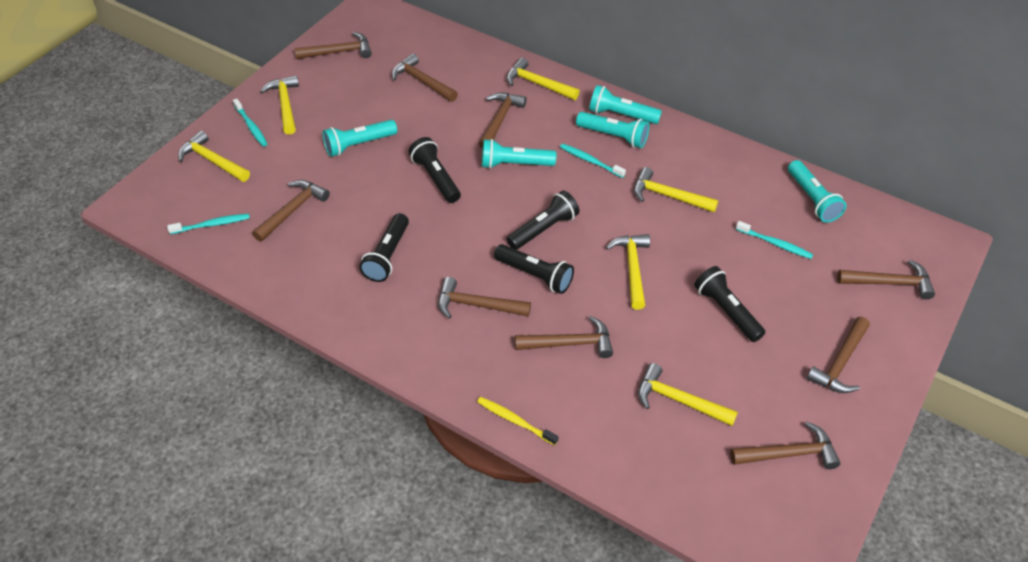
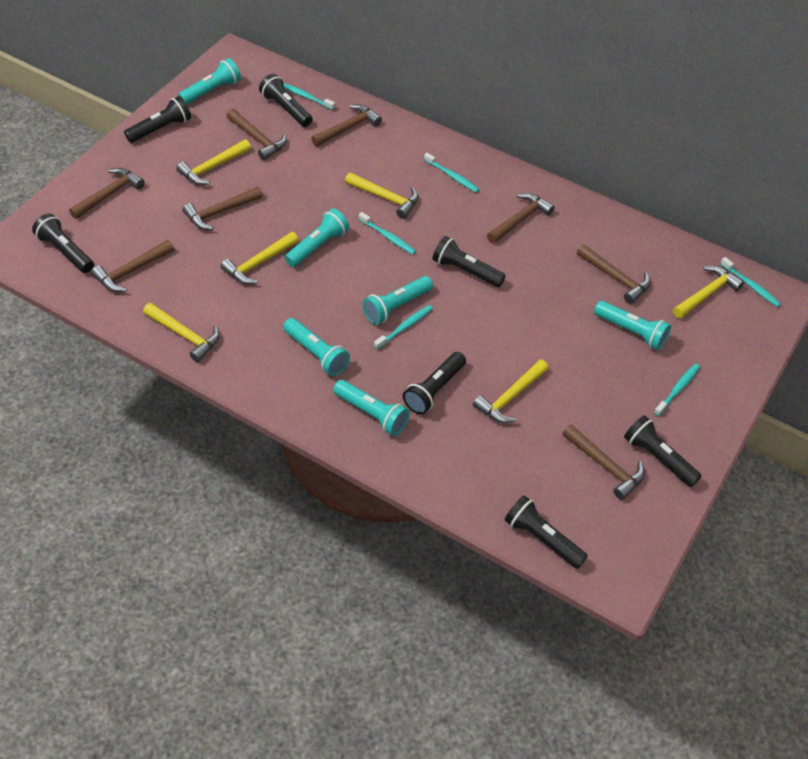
black flashlight: [359,213,409,282] [408,137,461,203] [494,244,574,294] [507,190,579,250] [694,266,765,342] = 5 -> [32,214,94,273] [124,96,191,143] [259,74,312,127] [403,352,466,415] [433,236,506,287] [505,495,588,569] [624,415,702,487] = 7
brown hammer: [252,180,330,242] [294,32,372,59] [392,53,458,102] [438,277,531,319] [479,92,527,149] [515,316,613,358] [730,422,841,469] [806,317,870,393] [837,260,935,300] = 9 -> [69,168,145,219] [91,240,174,292] [182,186,263,230] [226,109,287,160] [311,104,382,147] [487,193,555,244] [562,425,645,500] [577,244,651,304] = 8
turquoise flashlight: [322,120,397,157] [482,139,556,169] [576,112,649,148] [589,85,662,124] [788,160,846,223] = 5 -> [178,58,241,104] [283,318,350,376] [285,209,349,267] [333,380,410,436] [362,276,433,325] [594,301,671,350] = 6
turquoise toothbrush: [167,214,250,234] [233,99,267,147] [560,144,626,178] [736,221,813,259] = 4 -> [284,83,335,110] [359,212,416,255] [374,305,433,350] [424,153,479,193] [654,364,700,416] [720,257,781,307] = 6
yellow toothbrush: [477,397,558,445] = 1 -> none = 0

